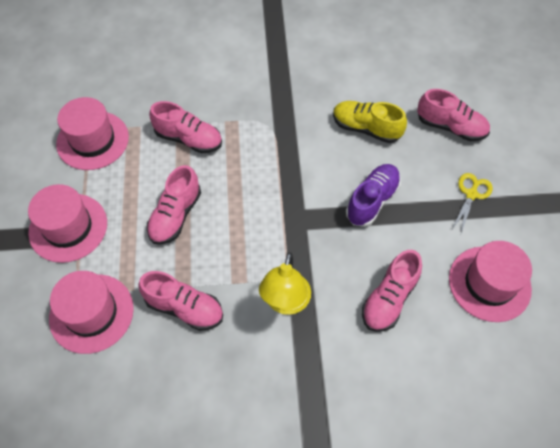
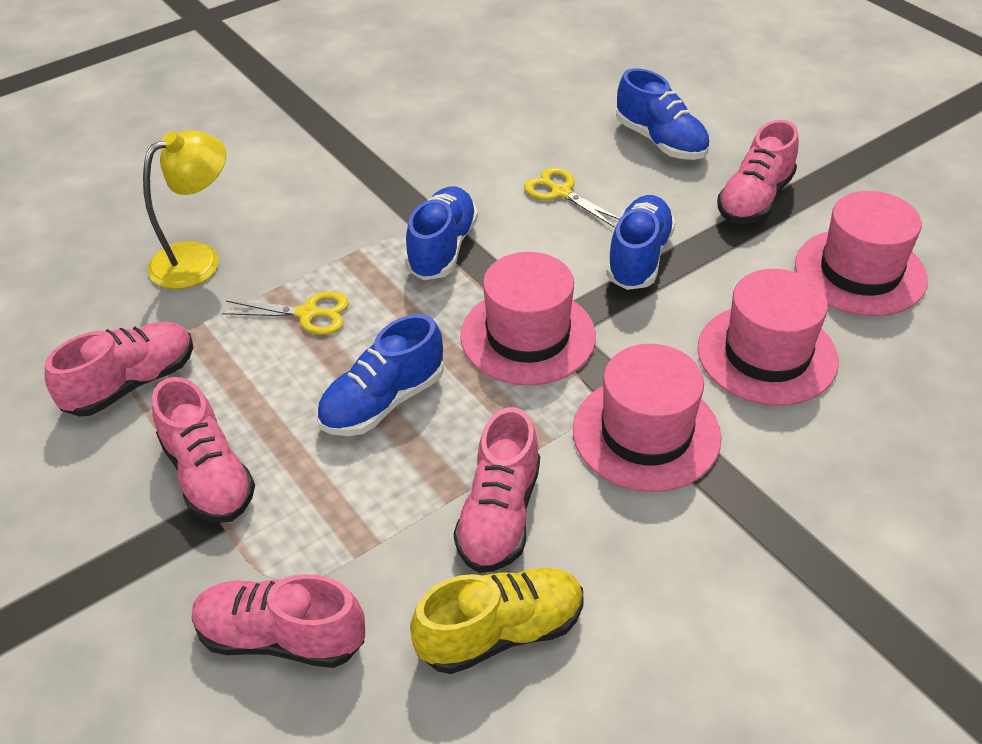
blue shoe: none = 0 -> [316,314,444,436] [405,186,478,280] [606,195,676,290] [616,68,710,160] = 4
purple shoe: [346,164,401,227] = 1 -> none = 0
yellow scissors: [452,173,493,233] = 1 -> [222,292,349,335] [524,167,620,228] = 2

